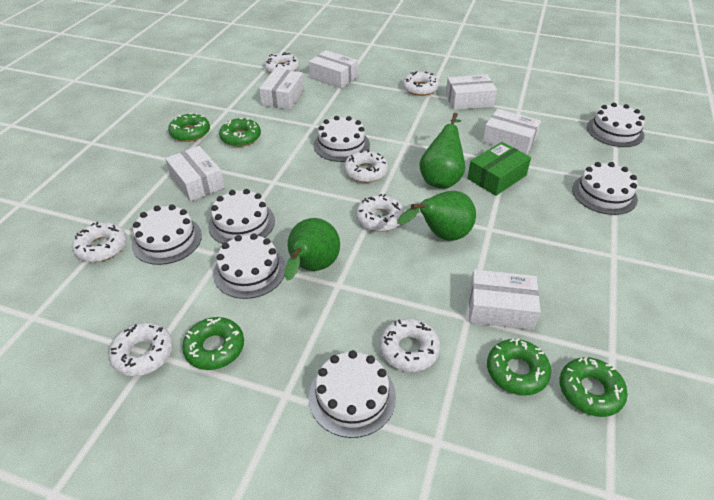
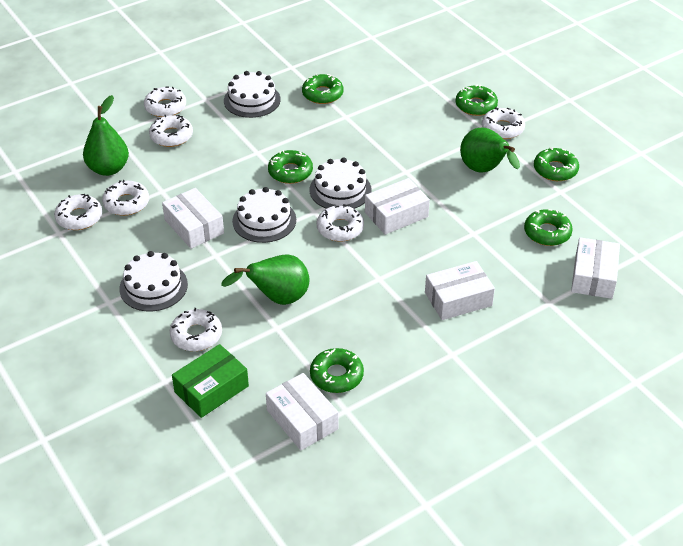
green donut: [168,113,210,142] [182,317,244,370] [219,118,261,147] [487,338,551,396] [559,357,628,417] = 5 -> [268,150,313,184] [302,74,343,104] [310,348,364,393] [455,84,498,116] [524,209,573,246] [534,147,579,181] = 6
white box: [165,146,225,202] [259,69,304,110] [309,50,358,89] [446,75,497,110] [469,269,541,330] [482,109,541,155] = 6 -> [162,188,224,249] [266,373,338,450] [365,178,430,235] [425,261,495,320] [571,237,620,299] = 5
white cake: [132,204,202,265] [208,189,275,244] [213,233,286,299] [309,350,396,438] [314,116,370,162] [572,162,638,215] [587,103,645,147] = 7 -> [119,251,188,312] [224,71,281,118] [232,187,296,243] [310,157,372,209] = 4

